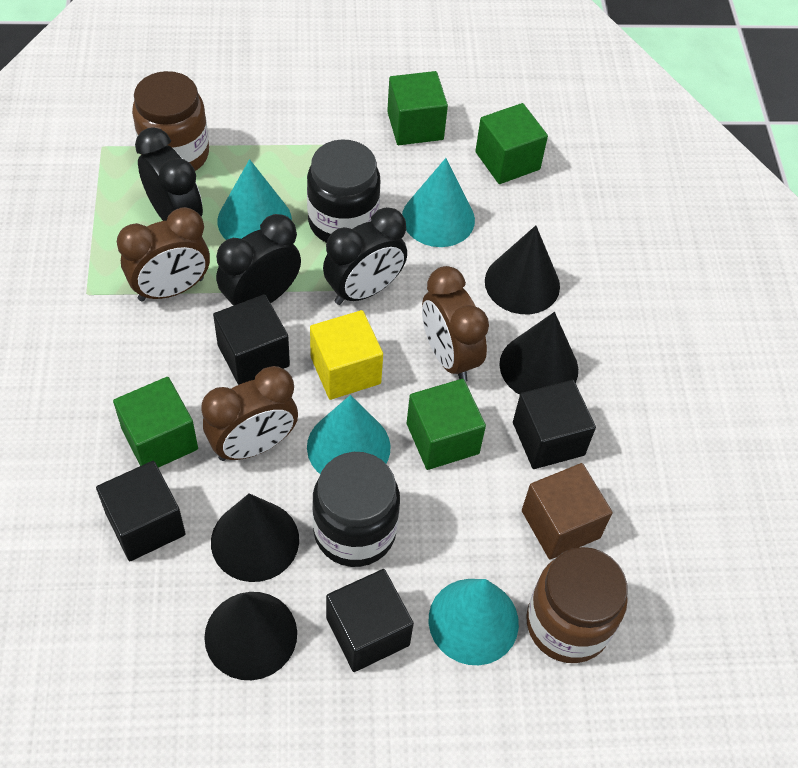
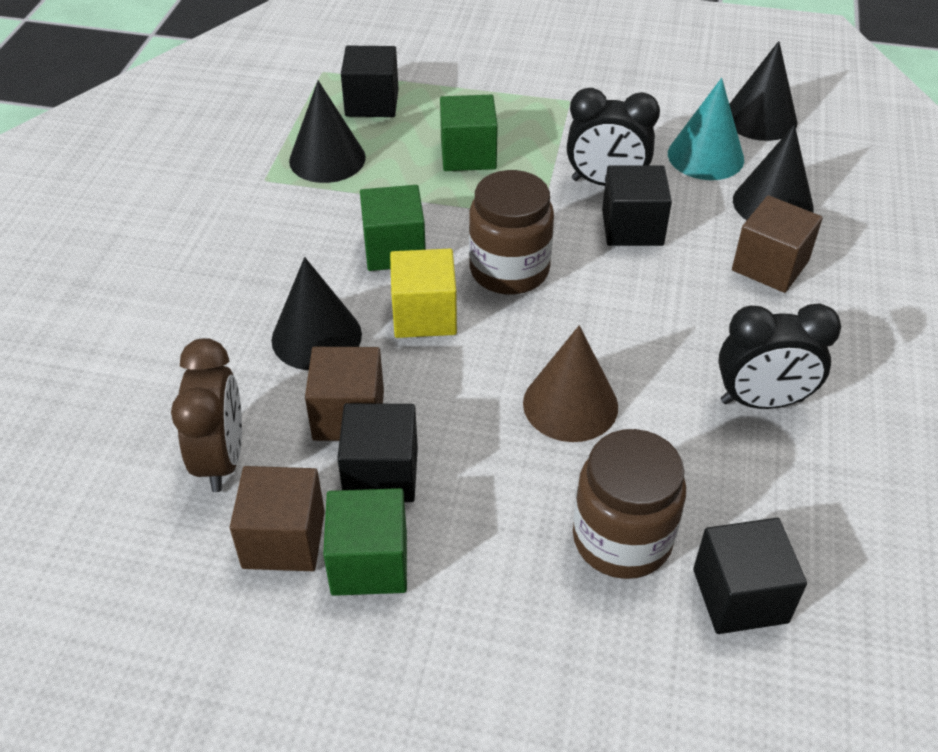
black clock: [135,127,203,221] [216,214,301,306] [323,207,407,305] = 3 -> [567,88,660,186] [718,303,841,409] = 2
black jar: [307,139,381,243] [312,452,400,567] = 2 -> none = 0
brown clock: [117,207,210,301] [201,366,298,461] [422,266,489,382] = 3 -> [171,338,242,492] = 1
brown cone: none = 0 -> [523,325,618,442] = 1
brown cube: [522,463,613,560] = 1 -> [230,466,325,571] [305,347,384,441] [732,195,823,293] = 3
green cube: [113,377,198,468] [387,71,448,145] [407,379,486,470] [475,103,548,184] = 4 -> [323,488,407,596] [360,185,426,271] [440,95,498,171] = 3
turquoise cone: [217,159,292,240] [307,395,391,474] [402,158,475,247] [429,579,519,665] = 4 -> [668,78,744,180] = 1

